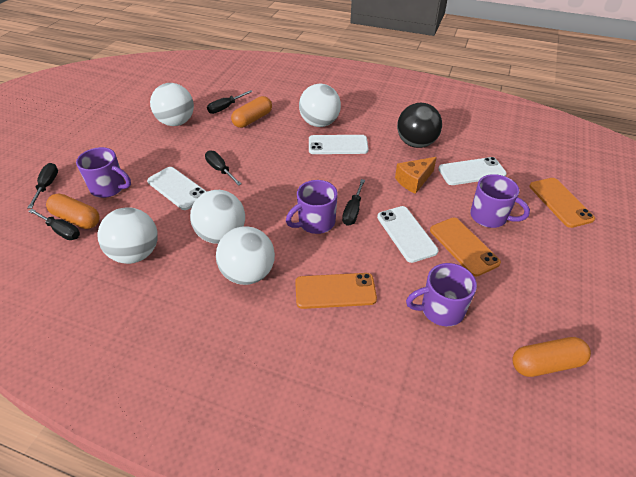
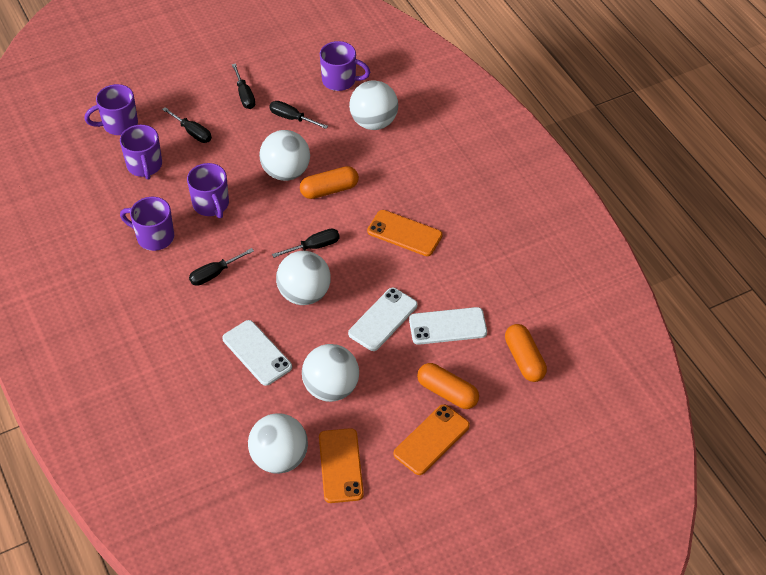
black ball: [397,103,442,148] = 1 -> none = 0
orange cheese: [395,157,437,194] = 1 -> none = 0
purple mug: [76,147,131,198] [286,180,338,234] [406,263,477,326] [470,174,530,228] = 4 -> [84,84,138,135] [120,125,162,180] [120,197,174,251] [187,163,229,219] [320,41,370,91] = 5
white phone: [147,167,207,210] [309,135,368,154] [377,206,438,263] [438,157,507,185] = 4 -> [223,320,292,386] [348,288,418,351] [409,307,487,345] = 3

